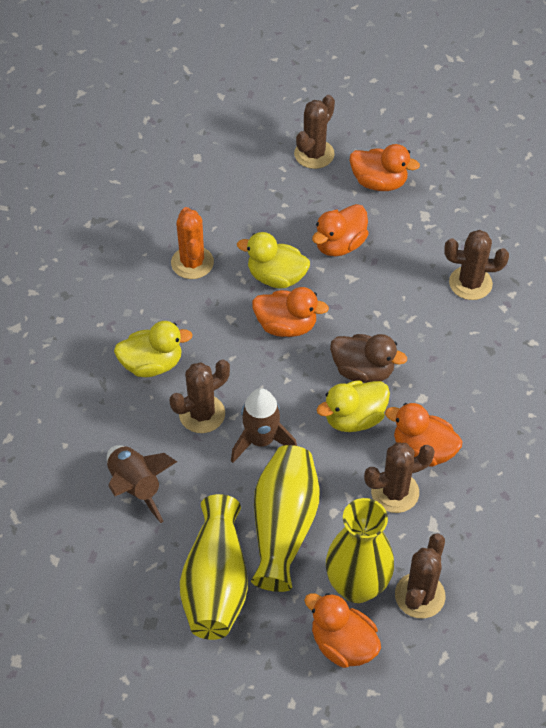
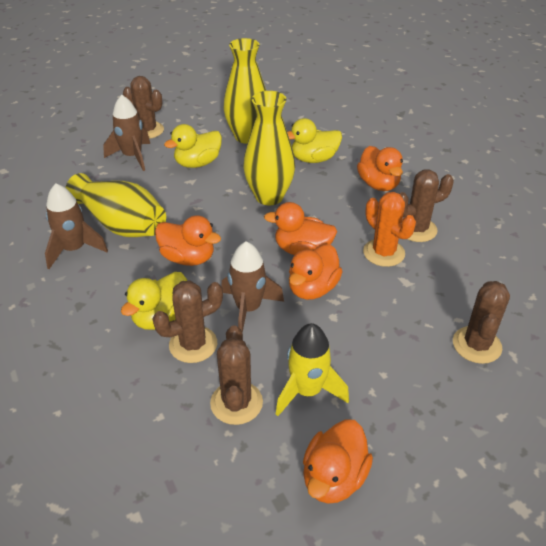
brown duck: [330,334,407,383] = 1 -> none = 0
brown rocket: [107,445,177,523] [231,388,297,463] = 2 -> [45,183,108,269] [103,95,150,171] [221,241,284,333] = 3
yellow rocket: none = 0 -> [276,323,349,416] = 1

